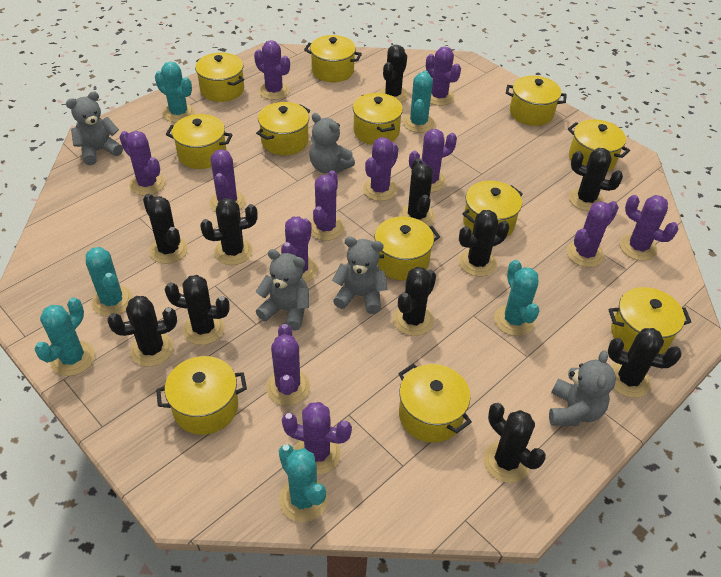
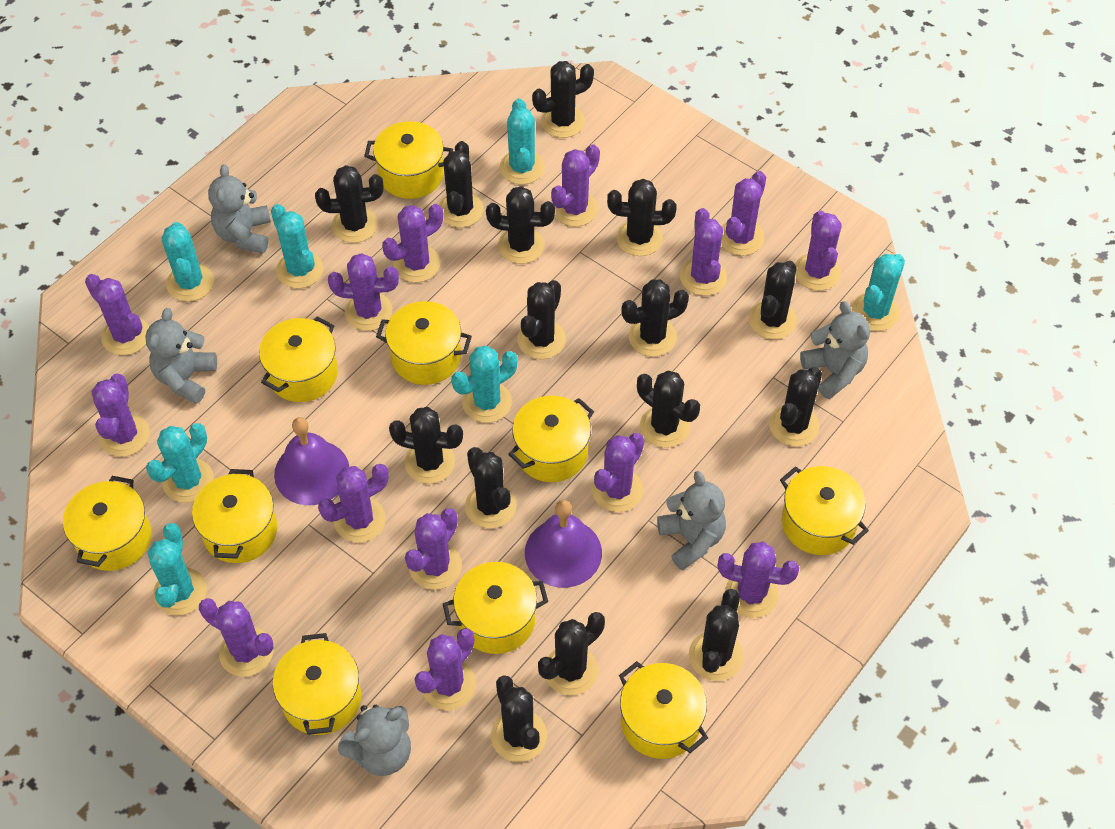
black cactus: [107,296,177,367] [143,194,188,264] [165,275,230,345] [200,198,258,265] [378,45,408,103] [393,267,436,336] [399,159,435,226] [459,210,509,276] [483,403,546,483] [569,148,623,211] [608,328,681,398] = 11 -> [315,165,384,243] [389,407,463,484] [439,141,484,228] [465,447,517,529] [486,186,555,264] [491,675,547,762] [517,280,566,359] [532,61,594,138] [538,612,605,695] [607,179,677,256] [621,279,689,356] [637,371,700,448] [689,589,743,681] [749,261,797,339] [769,367,822,446] = 15
purple bell: none = 0 -> [274,417,349,505] [525,500,602,588] = 2
purple cactus: [120,131,165,196] [209,149,245,212] [254,40,290,100] [266,324,310,406] [281,217,318,282] [282,402,352,475] [310,170,344,241] [363,137,399,201] [409,129,457,192] [426,46,461,106] [567,201,619,267] [620,195,678,261] = 12 -> [85,274,149,355] [91,374,150,457] [199,598,274,677] [318,464,389,543] [328,253,399,331] [382,204,443,282] [405,508,462,590] [415,628,476,710] [551,144,600,227] [592,433,644,512] [680,208,727,296] [718,542,799,618] [721,171,766,256] [795,211,842,291] = 14
turquoise cactus: [34,297,95,376] [86,247,133,316] [155,62,195,123] [279,445,328,522] [403,70,435,133] [494,260,539,336] = 6 -> [146,423,214,503] [148,523,207,616] [162,222,214,302] [271,204,324,289] [452,346,517,423] [500,99,545,185] [851,254,905,331] = 7
yellow pot: [156,356,247,435] [166,114,233,169] [195,52,244,102] [256,102,310,155] [304,35,362,82] [353,93,403,145] [374,216,440,280] [398,364,472,443] [462,181,523,237] [506,76,567,126] [568,119,630,172] [608,287,691,354] = 12 -> [63,476,152,571] [192,469,277,563] [259,316,338,402] [273,633,361,735] [364,121,453,199] [376,301,472,385] [443,562,548,654] [508,396,594,482] [619,661,708,759] [780,466,869,555] = 10

